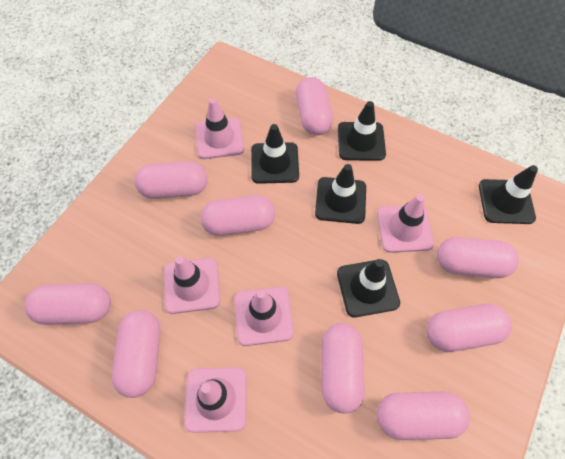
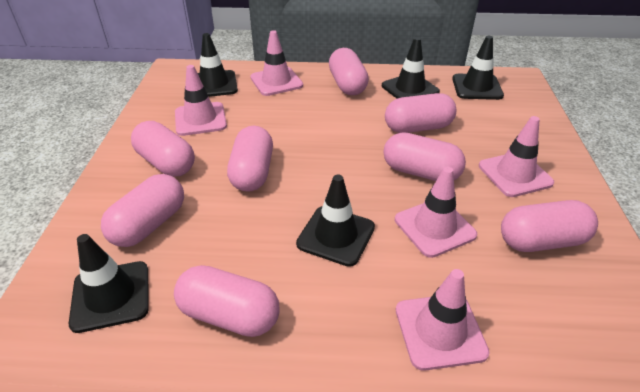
pink capsule: [25,283,111,325] [112,310,160,398] [135,161,207,199] [201,195,275,236] [296,77,333,135] [321,323,365,413] [377,392,470,440] [426,304,512,352] [437,237,519,278] = 9 -> [101,174,184,247] [131,121,195,177] [174,265,280,337] [227,126,273,192] [329,48,369,95] [383,132,466,181] [385,93,456,133] [501,200,598,252] = 8

